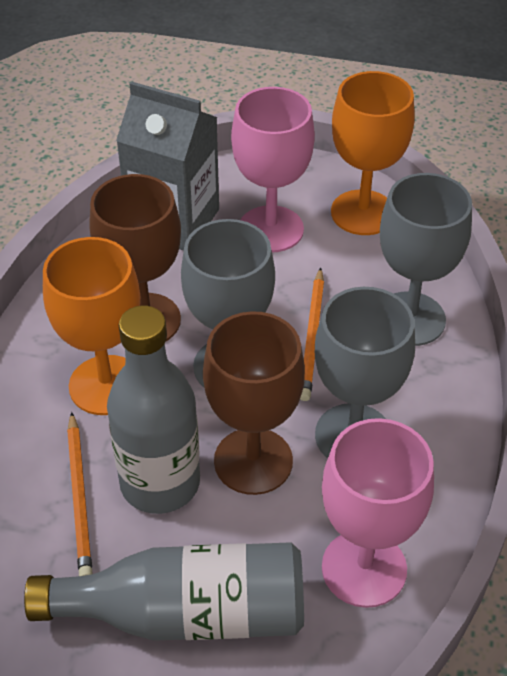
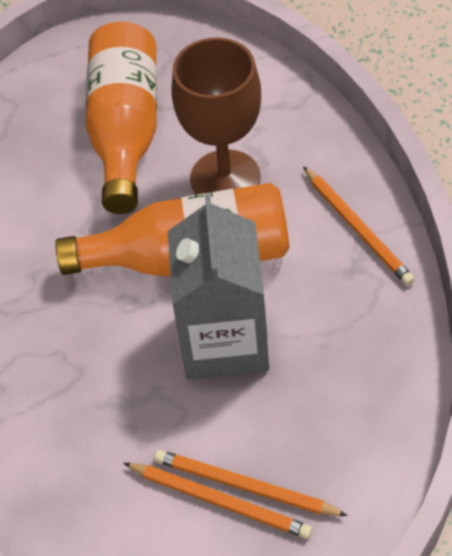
brown goblet: [89,174,181,341] [203,311,305,495] = 2 -> [171,37,261,195] = 1
grey bottle: [24,542,304,641] [107,305,200,514] = 2 -> none = 0
grey goblet: [181,219,275,387] [315,287,415,458] [380,173,472,346] = 3 -> none = 0
orange bottle: none = 0 -> [55,183,289,277] [86,22,157,214] = 2
orange goblet: [43,237,140,415] [331,71,415,235] = 2 -> none = 0
orange pencil: [67,412,93,576] [300,268,324,401] = 2 -> [124,463,312,539] [154,450,348,516] [303,166,415,286] = 3
pink goblet: [231,87,315,252] [322,418,434,608] = 2 -> none = 0

